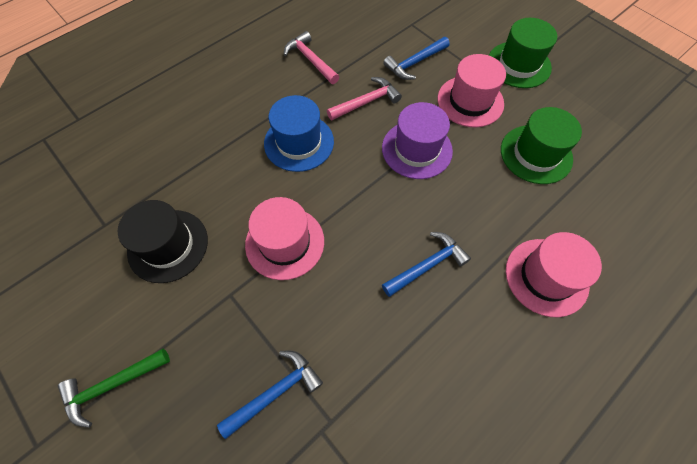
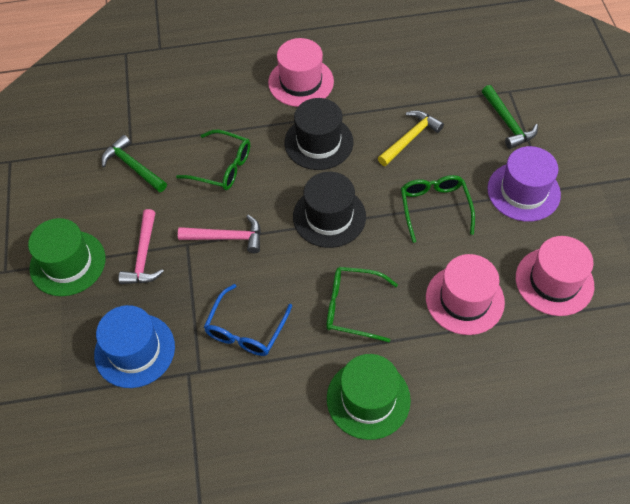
black hat: [118,200,208,283] = 1 -> [284,98,354,170] [293,172,366,248] = 2
blue glasses: none = 0 -> [204,284,292,356] = 1
blue hammer: [217,351,323,439] [382,232,471,297] [383,37,450,80] = 3 -> none = 0
green glasses: none = 0 -> [176,130,250,190] [326,267,398,342] [401,175,475,243] = 3
green hammer: [58,348,170,428] = 1 -> [101,135,167,193] [482,85,538,149] = 2
yellow hammer: none = 0 -> [378,110,444,166] = 1

